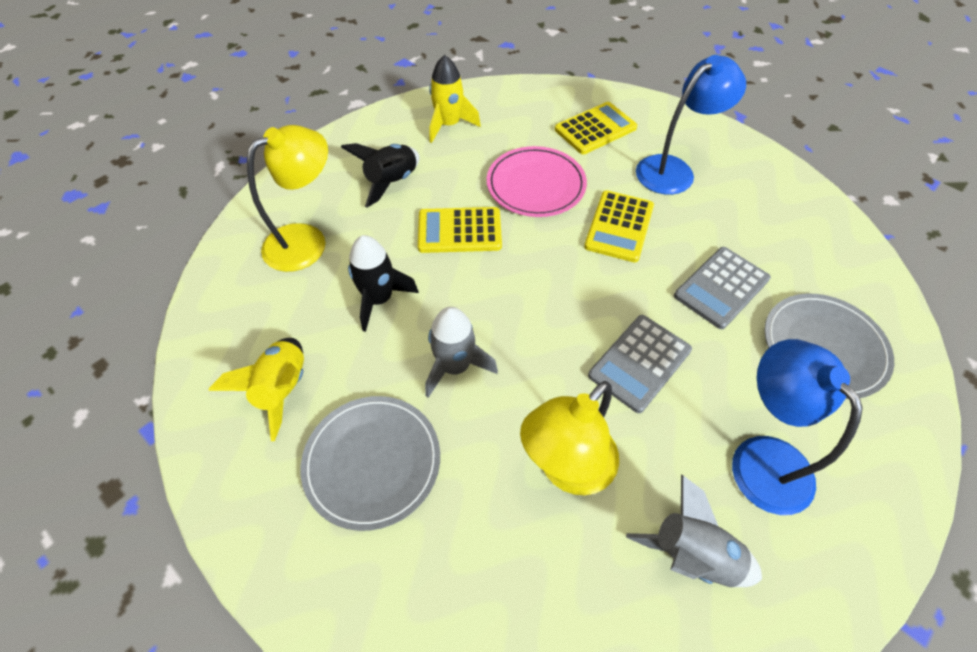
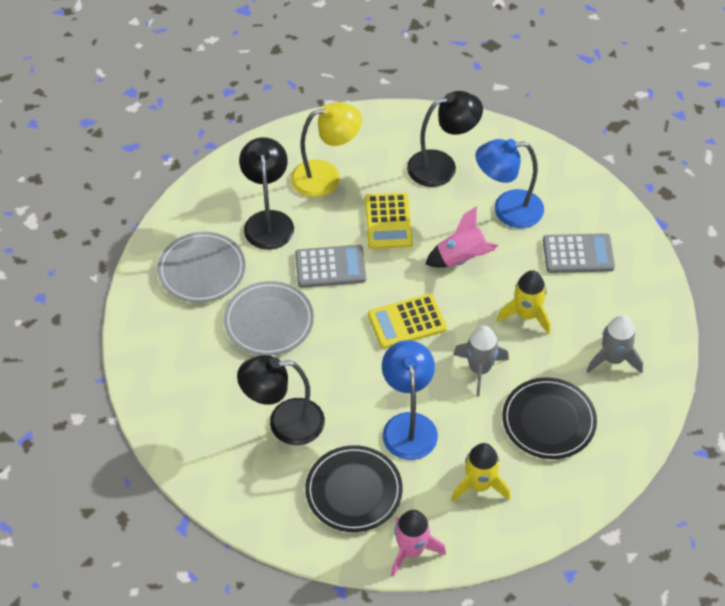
black lamp: none = 0 -> [237,355,325,445] [239,137,294,250] [407,91,483,187] = 3
black plate: none = 0 -> [305,445,403,532] [502,378,597,459] = 2
black rocket: [341,143,419,208] [348,235,419,332] = 2 -> none = 0
pink plate: [487,146,587,217] = 1 -> none = 0
pink rocket: none = 0 -> [391,510,446,577] [425,206,498,268] = 2
yellow calculator: [418,207,502,253] [555,102,637,154] [584,190,654,262] = 3 -> [365,193,413,249] [368,294,447,349] = 2
yellow lamp: [247,125,328,272] [520,381,619,495] = 2 -> [291,102,362,197] = 1

